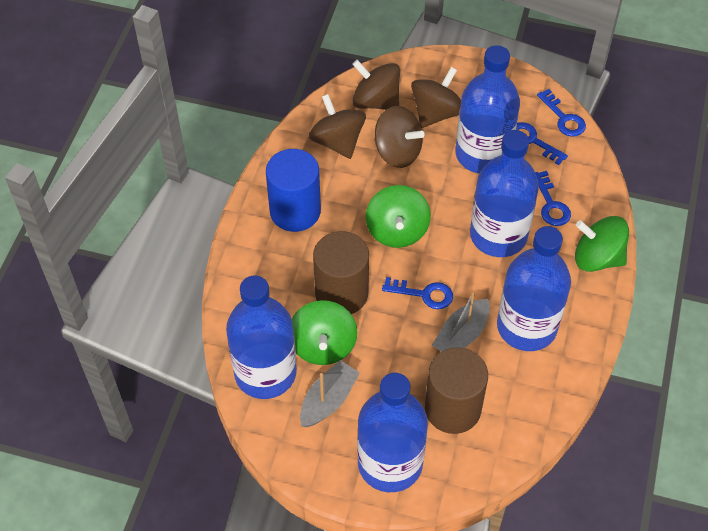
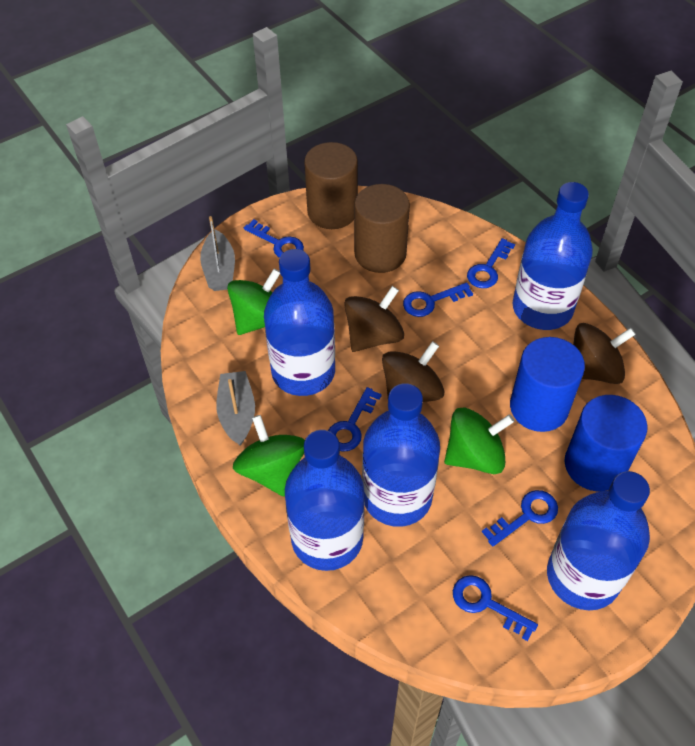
blue cylinder: [266,149,321,232] = 1 -> [510,337,585,432] [565,395,648,491] = 2
blue key: [382,277,453,309] [516,122,568,165] [535,171,571,226] [537,89,586,137] = 4 -> [244,219,304,258] [328,387,382,452] [403,282,473,317] [453,575,538,641] [467,238,515,288] [482,490,558,547] = 6
brown spinning top: [309,94,366,159] [352,60,400,110] [375,106,425,168] [411,67,461,128] = 4 -> [344,286,404,352] [382,341,445,402] [573,323,636,384] = 3

